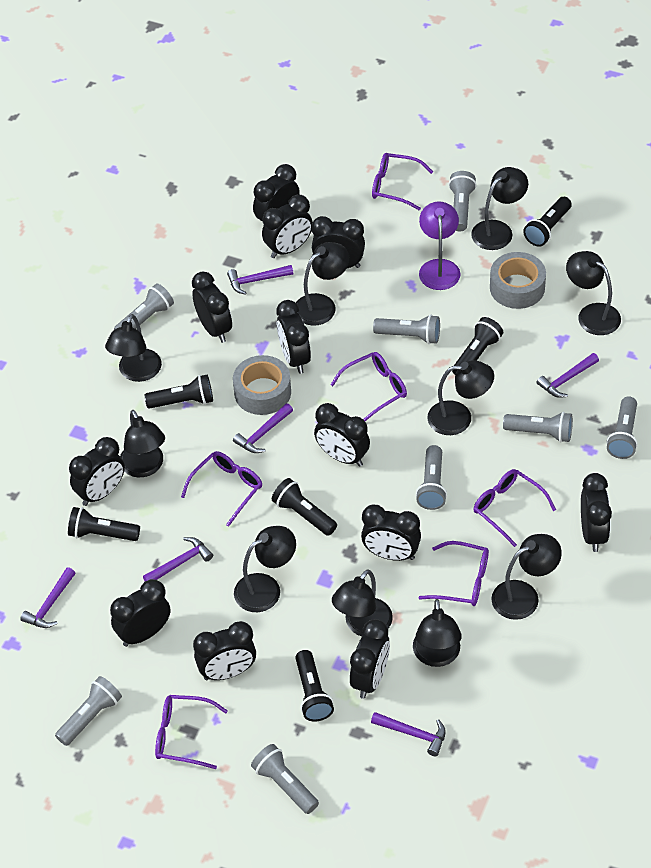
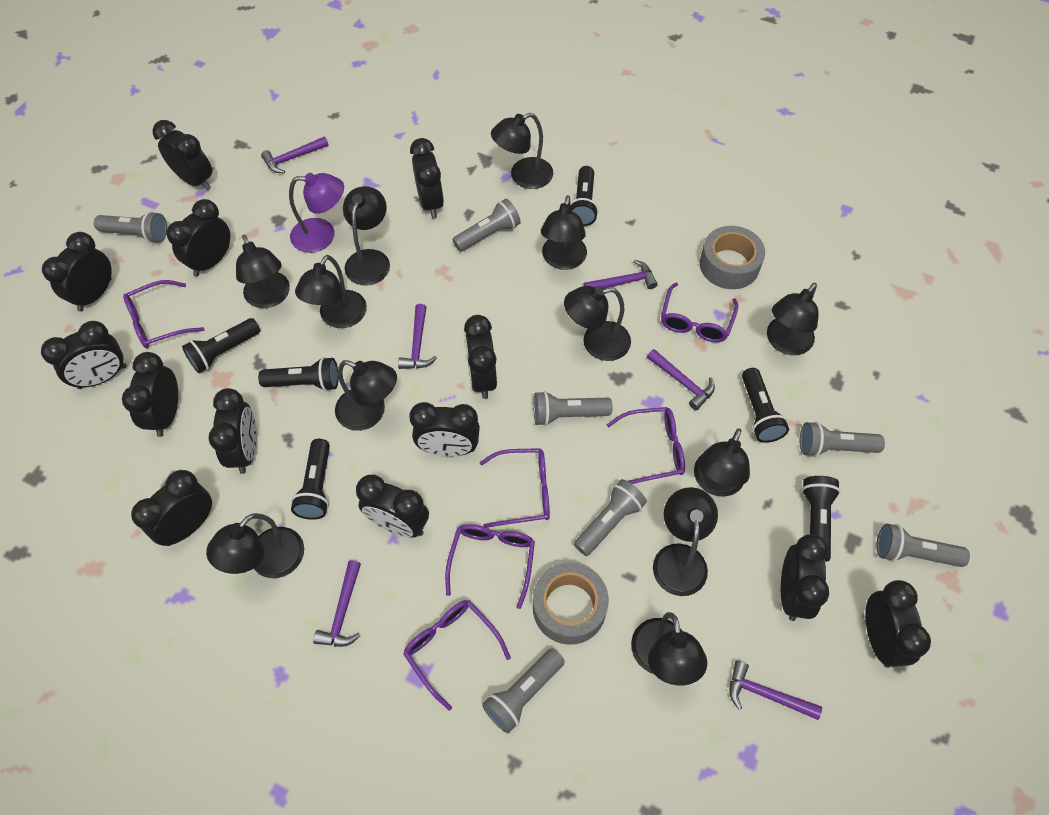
black clock: [69,437,125,506] [110,579,170,647] [192,272,232,343] [193,621,256,680] [253,164,300,222] [262,195,313,258] [276,300,311,374] [311,216,365,268] [314,403,370,467] [350,619,390,699] [361,505,421,561] [581,473,612,552] = 12 -> [41,321,127,389] [42,232,112,312] [122,352,178,437] [131,470,212,546] [152,120,212,190] [166,199,230,276] [208,388,257,474] [356,475,429,538] [409,402,480,456] [410,138,444,218] [464,315,497,399] [781,534,829,621] [866,580,931,668] = 13
black lamp: [105,314,162,382] [120,410,165,477] [234,526,296,612] [296,242,349,326] [332,570,393,636] [413,599,462,667] [427,360,494,435] [471,167,528,250] [491,534,562,620] [566,251,621,335] = 10 -> [206,513,304,578] [236,234,290,308] [295,255,367,328] [335,360,397,431] [343,186,390,285] [491,113,553,189] [541,195,587,270] [564,286,631,361] [631,612,707,686] [653,487,718,596] [694,428,750,497] [767,283,819,355] = 12
grey flashlight: [55,676,122,746] [114,283,174,330] [251,744,319,814] [373,315,440,344] [416,445,447,510] [448,171,477,232] [503,412,573,442] [607,396,638,459] = 8 -> [94,211,167,243] [452,199,521,252] [482,648,565,734] [534,391,613,426] [574,479,647,556] [800,422,885,457] [877,524,970,567] = 7

